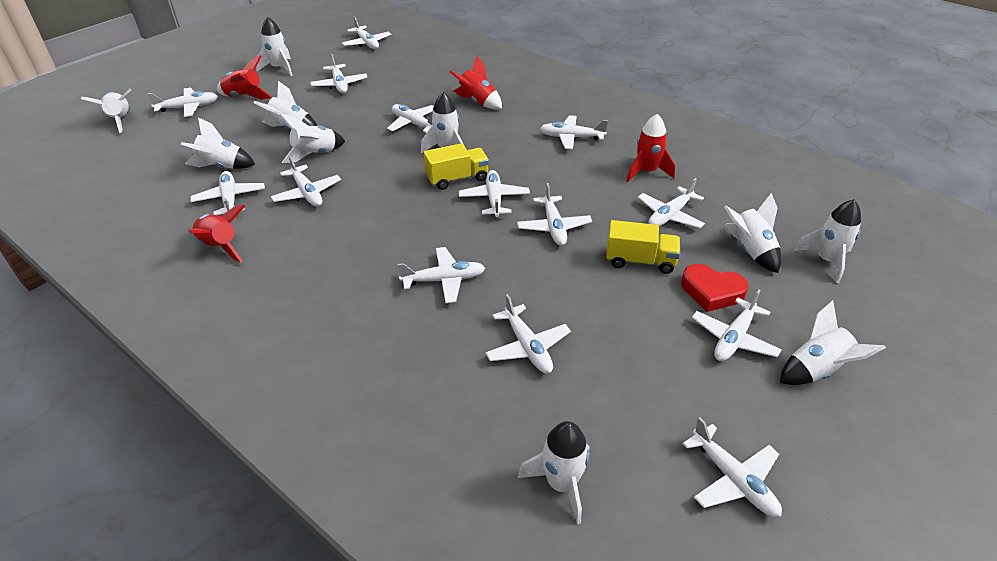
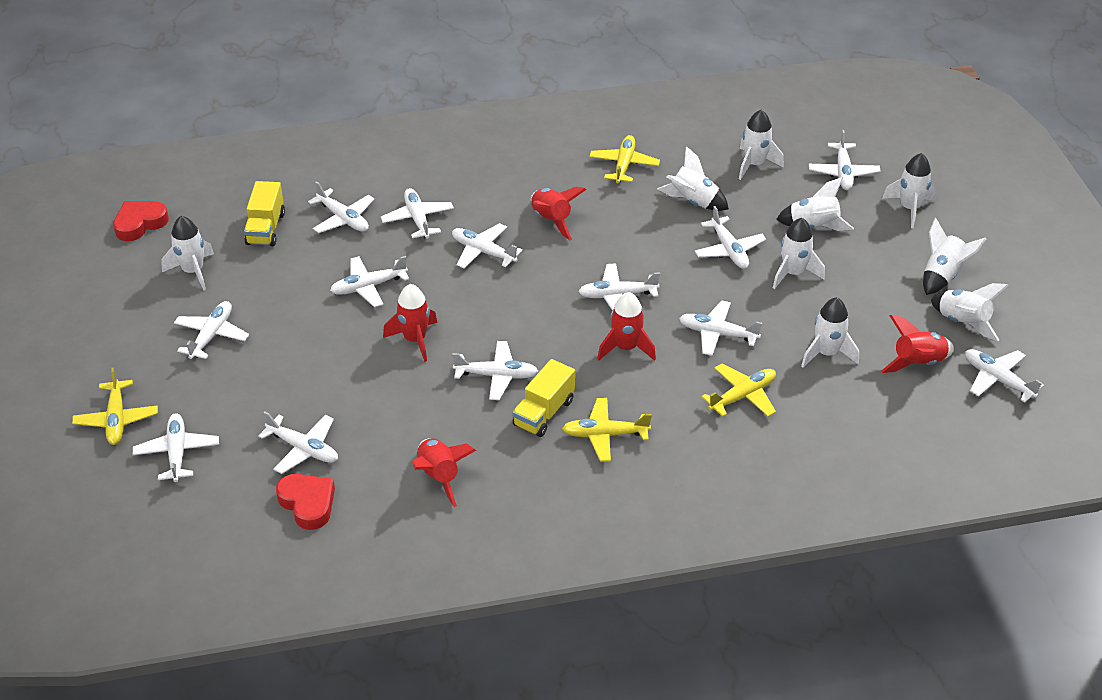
red heart: [681,264,748,312] = 1 -> [113,201,169,241] [276,474,335,530] = 2
red rocket: [188,205,245,263] [217,55,272,100] [450,56,502,109] [627,114,675,182] = 4 -> [383,284,438,362] [412,438,476,507] [531,187,586,240] [597,292,656,361] [881,315,954,373] = 5
white plane: [147,88,218,117] [190,171,265,215] [271,155,341,207] [310,54,367,93] [342,17,391,49] [387,104,434,133] [397,247,485,303] [459,170,530,217] [485,294,571,374] [517,183,592,246] [540,115,608,149] [638,178,705,228] [682,417,782,517] [692,290,782,361] = 14 -> [133,413,219,482] [174,301,249,359] [258,411,338,474] [308,181,374,233] [330,256,409,307] [381,188,454,239] [452,223,523,269] [452,341,538,400] [578,263,660,311] [679,300,762,356] [694,206,766,269] [809,130,881,190] [965,349,1044,402] = 13
white rocket: [81,88,132,133] [181,117,255,169] [254,81,317,130] [256,17,293,76] [280,114,345,163] [421,92,464,154] [518,421,590,524] [724,193,781,273] [780,300,886,385] [794,199,861,283] = 10 -> [161,216,214,290] [658,146,729,211] [739,110,784,180] [773,218,825,289] [776,177,854,231] [801,297,859,367] [882,153,936,228] [923,218,986,295] [931,283,1009,341] = 9
yellow plane: none = 0 -> [72,367,158,445] [562,398,652,461] [589,135,660,183] [701,363,776,417] = 4

